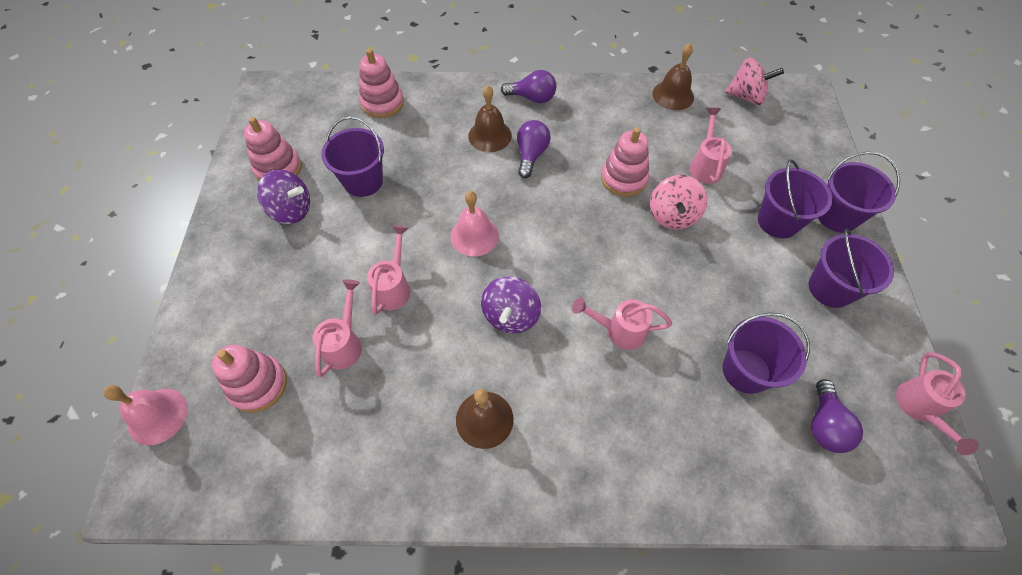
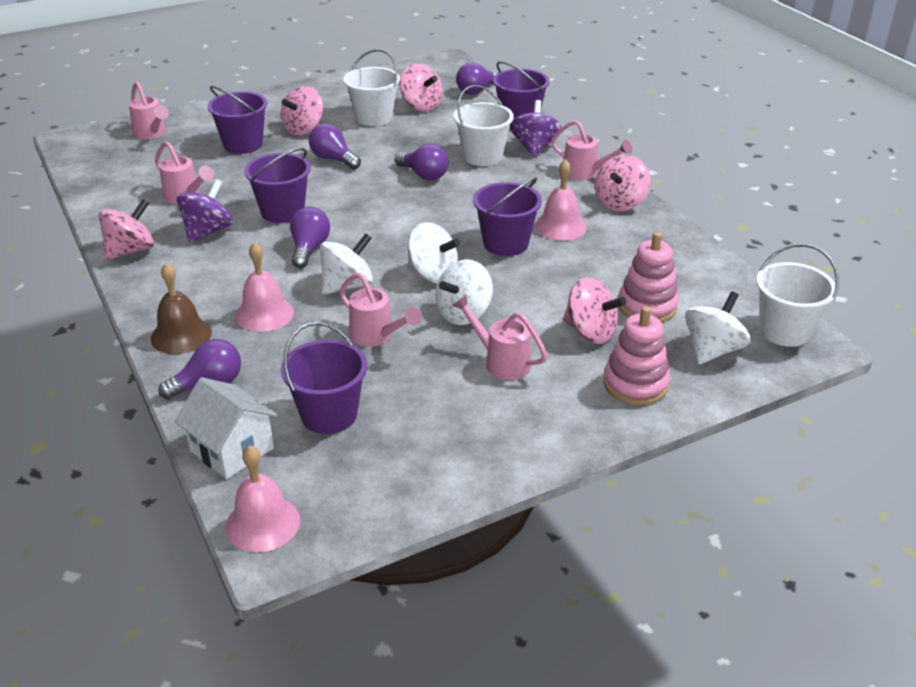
brown bell: [456,389,514,449] [468,85,512,152] [652,43,694,110] = 3 -> [151,263,212,354] = 1
pink bell: [103,385,188,445] [450,191,499,257] = 2 -> [225,445,300,552] [235,242,294,332] [535,159,587,241] = 3
pink spinning top: [650,175,708,229] [725,57,784,105] = 2 -> [99,199,154,260] [281,85,323,135] [399,64,443,111] [563,277,626,344] [595,155,651,211] = 5
pink stacking toy: [212,345,287,413] [244,117,302,182] [359,49,404,118] [601,127,649,197] = 4 -> [603,306,670,405] [619,232,679,322] = 2
purple light bulb: [501,70,556,103] [517,120,551,178] [811,379,863,453] = 3 -> [158,339,241,400] [290,207,330,268] [309,123,361,169] [395,144,449,180] [456,62,499,95] = 5
white bucket: none = 0 -> [344,49,400,126] [453,85,514,166] [756,244,839,347] = 3
white house: none = 0 -> [174,377,278,479] = 1
white spinning top: none = 0 -> [320,233,373,295] [408,222,460,283] [436,259,493,325] [685,291,750,365] = 4

